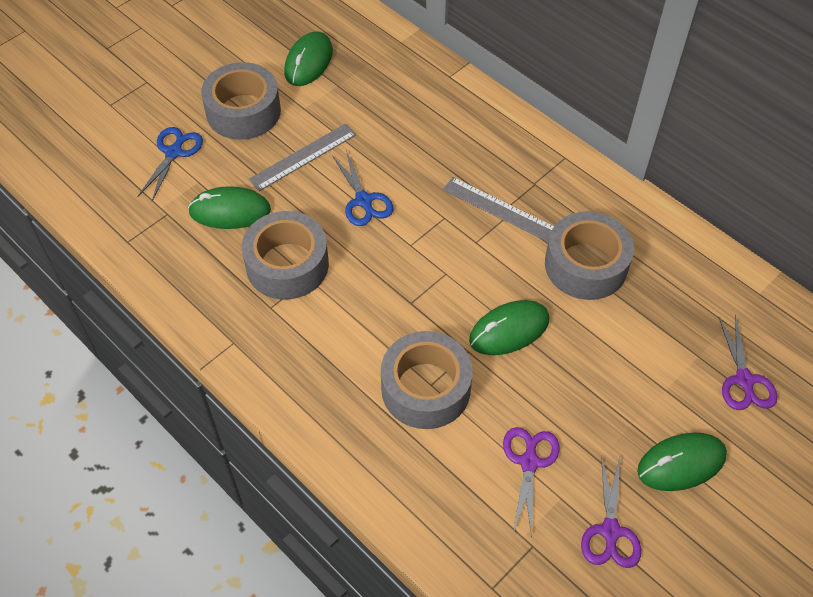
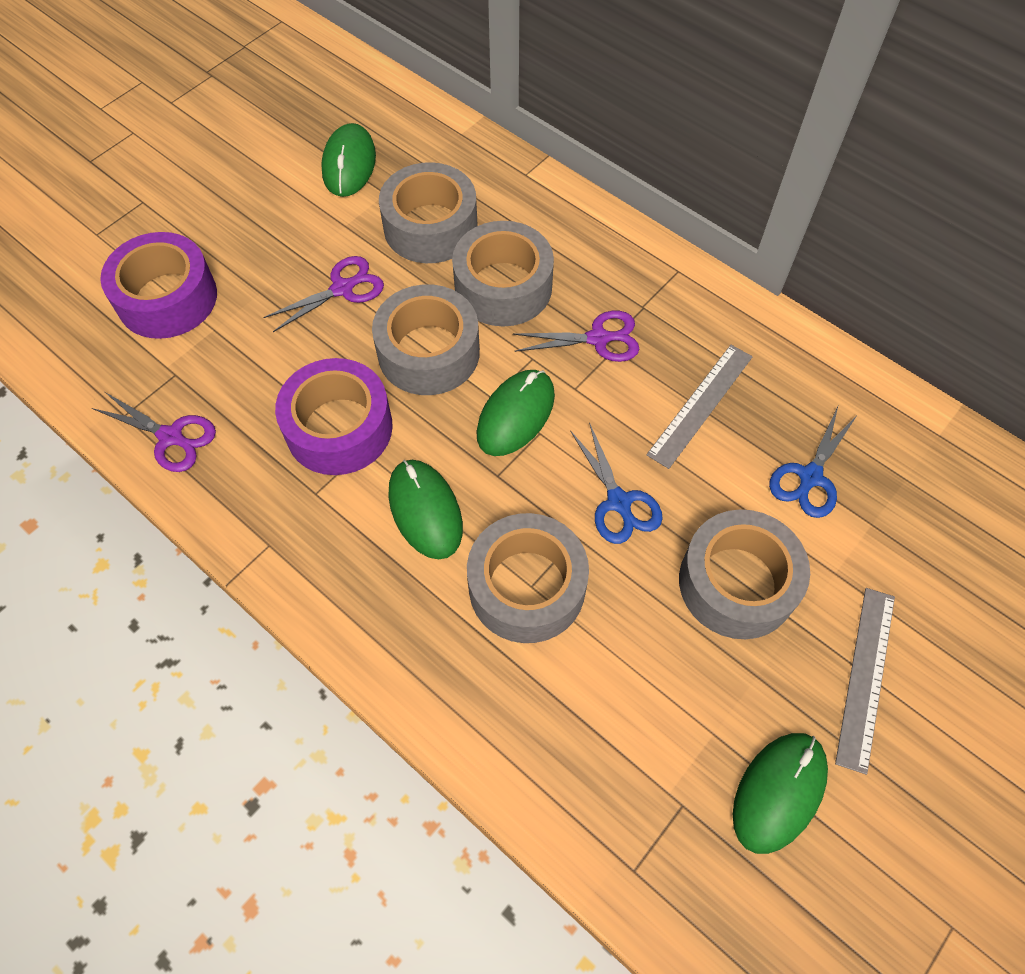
grey tape: [201,62,281,140] [242,211,329,300] [381,331,473,429] [545,211,634,300] = 4 -> [372,284,480,395] [379,162,477,263] [452,221,554,326] [467,513,589,643] [679,510,810,639] = 5
purple tape: none = 0 -> [100,232,217,339] [275,358,393,475] = 2

